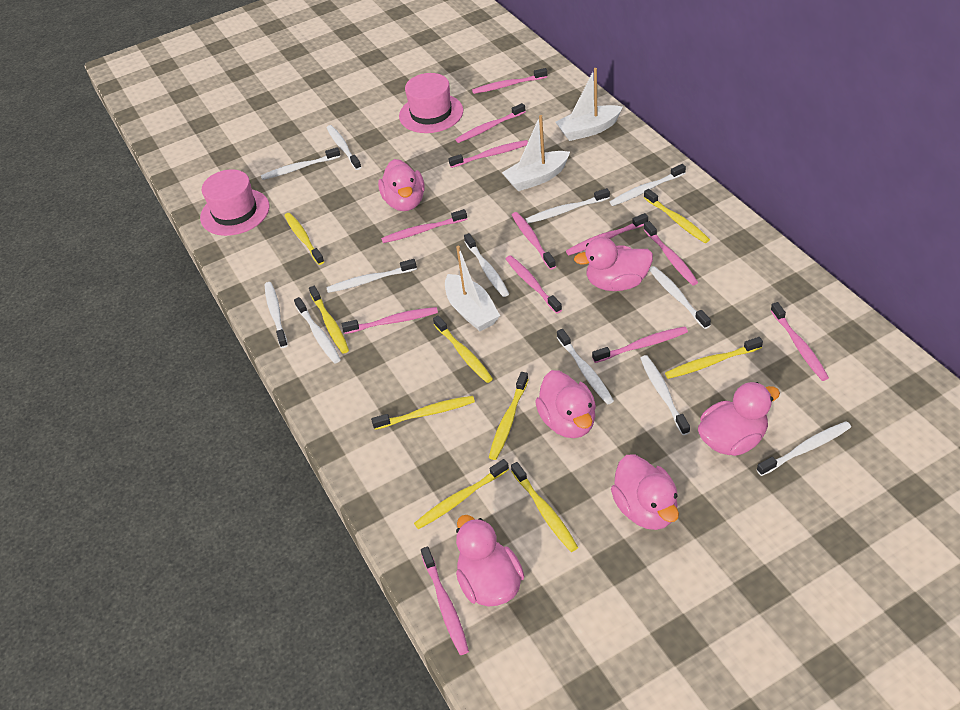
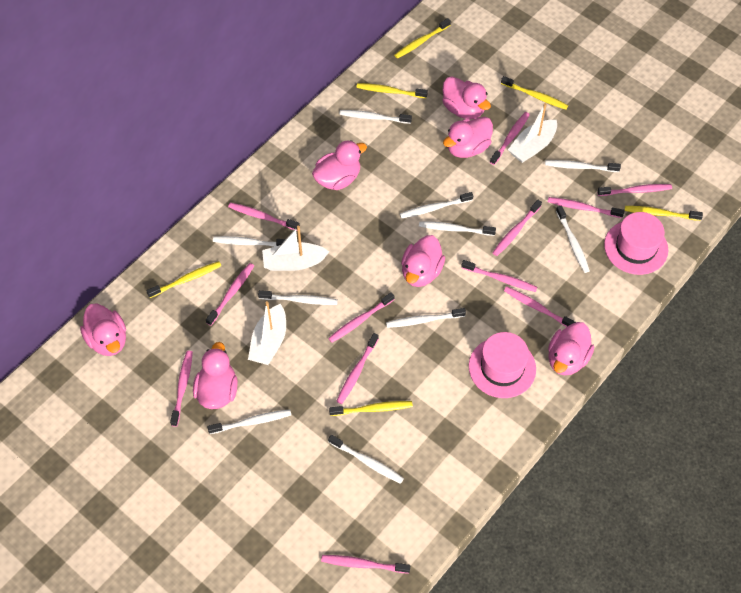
pink duck: [378,159,425,211] [456,515,524,607] [535,370,596,438] [574,237,653,291] [611,455,679,530] [698,382,780,456] = 6 -> [80,303,126,356] [193,342,238,409] [312,140,367,190] [401,235,445,287] [442,76,491,119] [443,117,493,158] [548,322,594,376] = 7
white toothbrush: [261,147,340,180] [265,282,288,348] [294,297,341,363] [326,259,417,293] [327,125,361,170] [464,233,509,297] [526,188,610,223] [557,329,614,405] [610,164,686,206] [640,355,690,435] [649,266,711,329] [757,421,851,476] = 12 -> [207,409,291,434] [213,236,286,247] [258,290,338,305] [328,435,404,484] [339,110,412,124] [386,308,466,328] [400,192,473,219] [419,221,496,236] [545,160,621,172] [556,205,590,273] = 10
yellow toothbrush: [284,213,324,265] [309,286,349,353] [371,396,475,430] [414,459,509,529] [433,315,493,383] [489,372,529,460] [511,462,578,552] [644,189,710,243] [665,337,763,379] = 9 -> [146,261,221,298] [329,401,413,416] [356,83,428,98] [394,18,451,59] [501,76,568,110] [625,206,703,221] = 6

